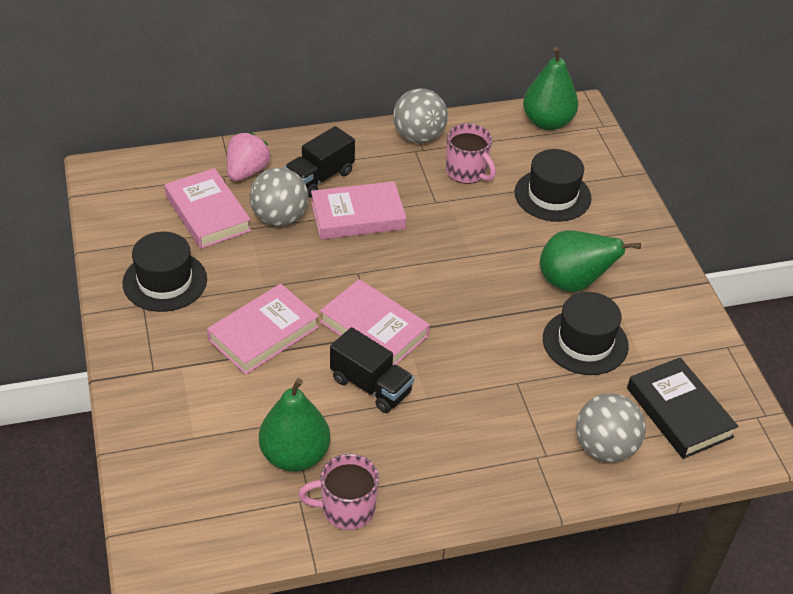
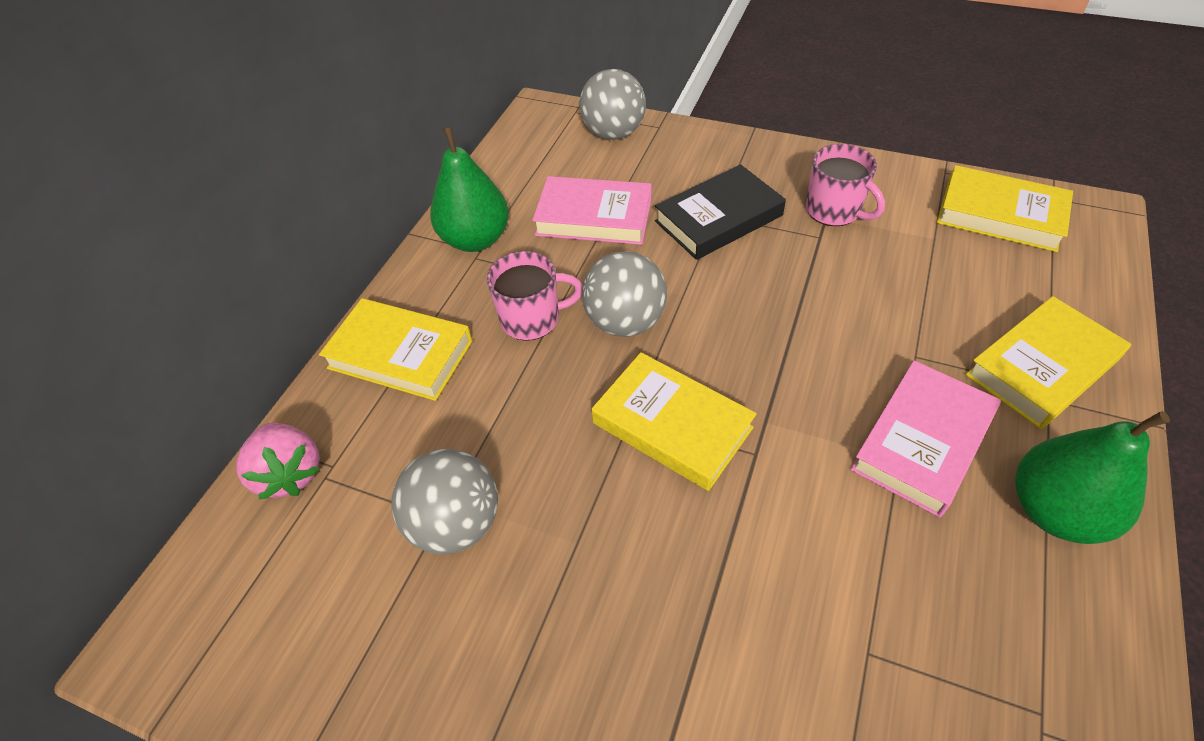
black hat: [122,232,207,312] [515,149,592,222] [543,292,629,375] = 3 -> none = 0
black truck: [284,126,355,198] [330,327,414,413] = 2 -> none = 0
green pear: [259,378,330,472] [523,47,578,130] [540,230,641,292] = 3 -> [430,126,509,252] [1015,411,1170,544] = 2
pink book: [165,168,251,249] [207,284,319,375] [311,181,406,239] [320,279,430,365] = 4 -> [532,176,652,245] [850,360,1001,517] = 2
yellow book: none = 0 -> [319,298,472,401] [592,352,757,491] [937,165,1073,252] [965,296,1131,429] = 4

